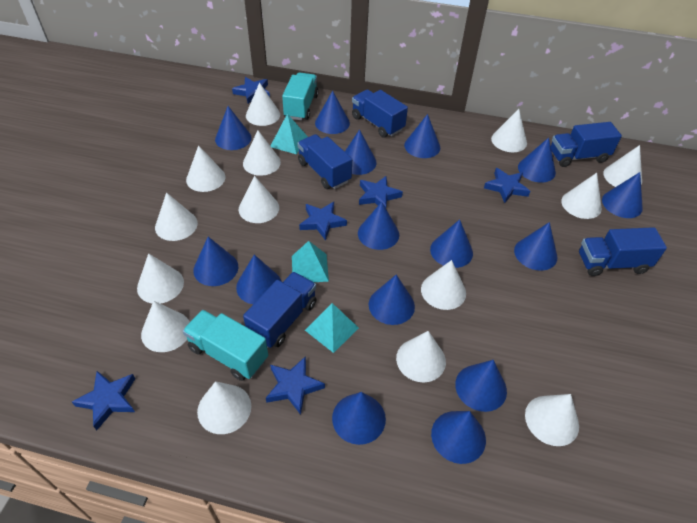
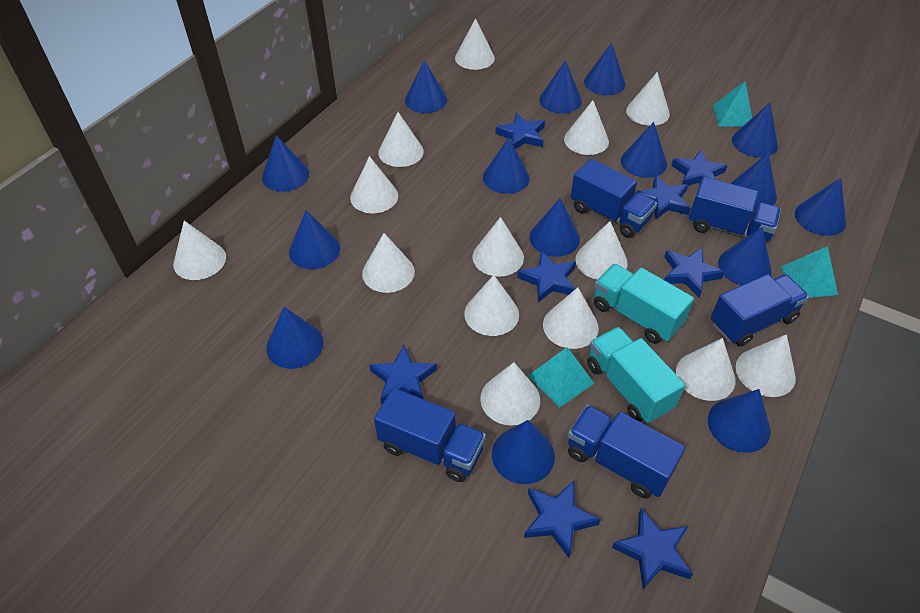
blue star: [72,371,135,430] [232,77,270,104] [266,356,325,415] [299,202,347,241] [359,176,403,208] [484,168,530,203] = 6 -> [369,345,437,404] [495,113,545,149] [517,251,576,302] [524,481,601,558] [612,508,693,589] [636,175,691,219] [664,248,724,298] [671,150,728,185] = 8

